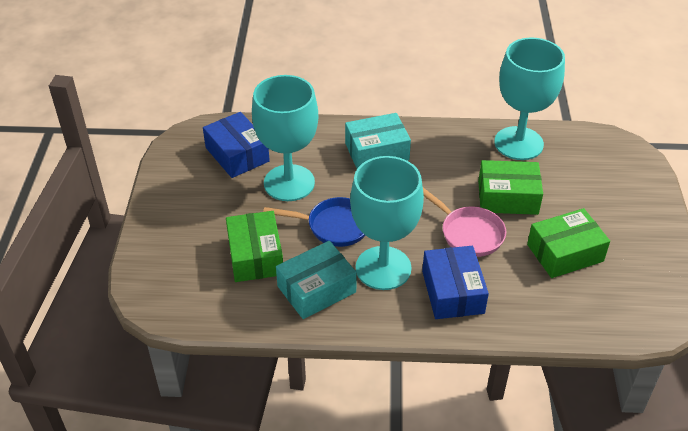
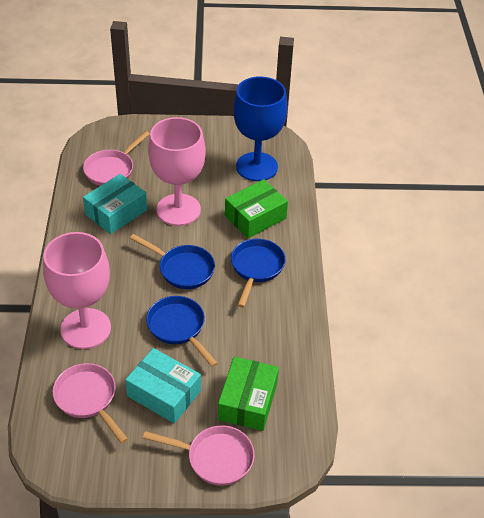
blue box: [203,112,270,178] [422,246,489,319] = 2 -> none = 0
blue goblet: none = 0 -> [233,76,287,181] = 1
blue pan: [263,197,365,247] = 1 -> [130,234,215,289] [146,296,218,367] [231,239,285,308] = 3
green box: [226,211,283,282] [478,160,543,215] [527,208,610,278] = 3 -> [218,357,279,431] [225,179,288,238] = 2
pink goblet: none = 0 -> [43,232,111,349] [148,117,206,226] = 2
pink pan: [423,188,506,257] = 1 -> [52,363,128,444] [83,131,150,186] [143,425,255,486] = 3
turquoise goblet: [252,75,318,201] [350,156,424,290] [494,38,565,160] = 3 -> none = 0

